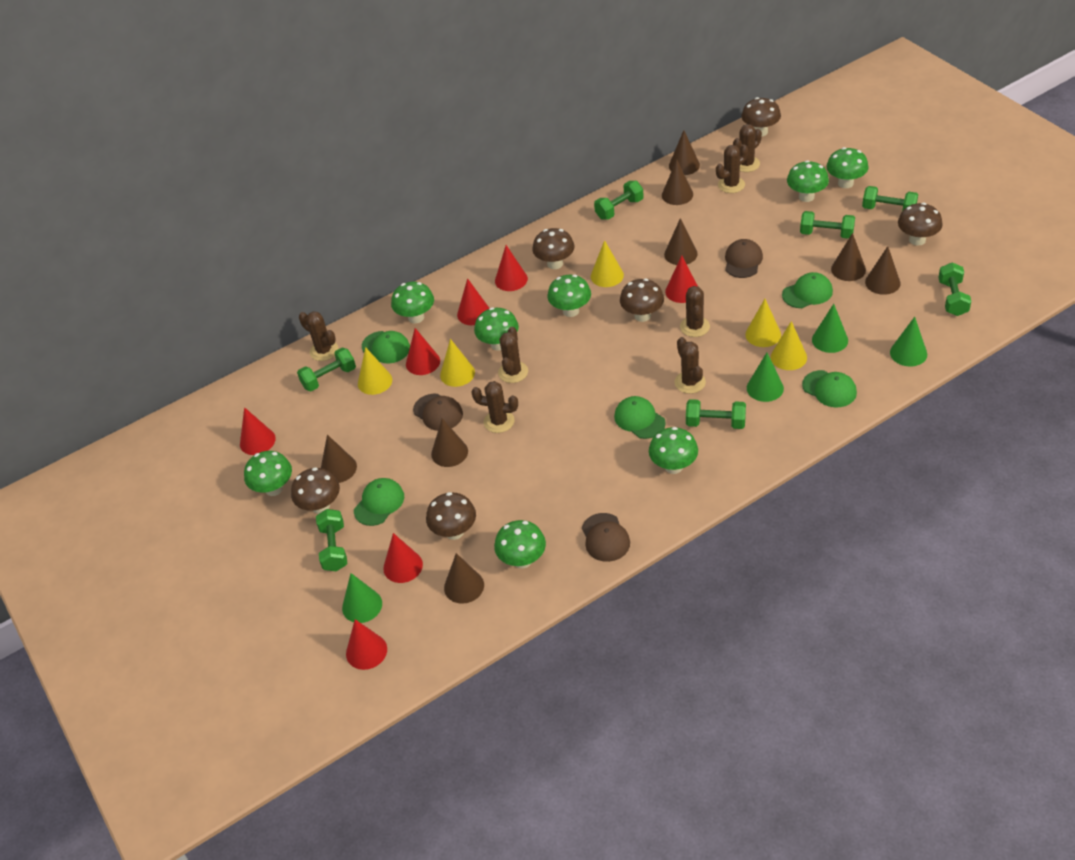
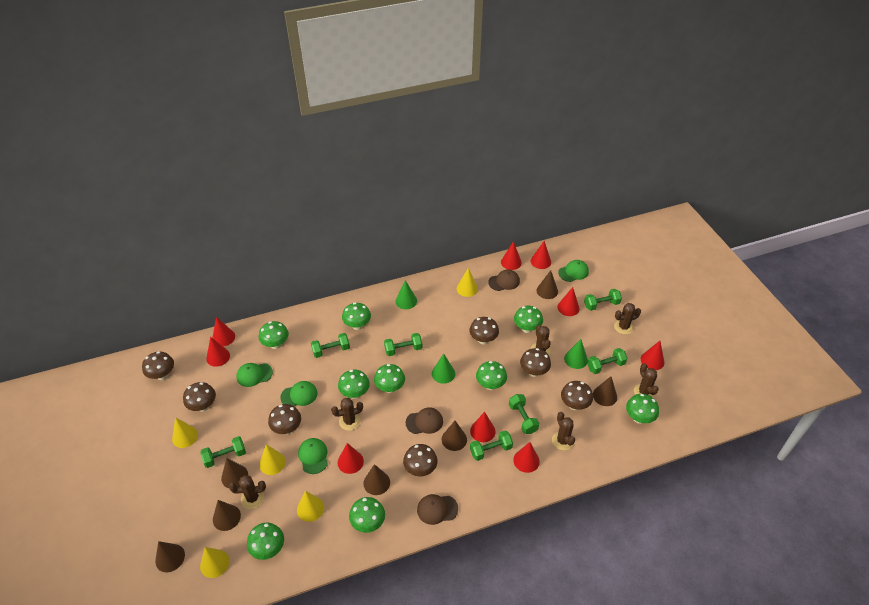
brown cactus: [299,311,338,361] [471,381,518,433] [498,326,528,383] [675,337,706,394] [680,286,710,337] [716,145,748,193] [733,124,762,172] = 7 -> [229,475,266,509] [331,398,363,431] [531,325,551,355] [552,412,575,450] [614,303,641,335] [634,363,659,398] = 6
brown cone: [321,435,357,483] [431,418,468,467] [444,553,484,604] [662,160,693,205] [664,218,698,265] [669,130,700,175] [831,233,866,281] [865,246,901,295] = 8 -> [155,541,185,572] [213,500,241,531] [221,458,248,488] [363,464,390,495] [442,421,467,451] [536,270,558,299] [593,376,617,406] = 7
brown mushroom: [291,467,340,514] [426,492,476,540] [532,228,575,269] [620,278,664,322] [741,97,781,136] [898,203,942,246] = 6 -> [142,351,174,380] [183,382,216,412] [268,404,301,434] [403,444,437,476] [469,317,499,345] [520,348,551,377] [561,381,593,410] = 7
green cap: [354,478,404,526] [362,331,410,364] [614,396,666,439] [782,272,833,308] [802,370,857,407] = 5 -> [236,363,273,387] [281,381,317,406] [298,438,328,474] [558,260,589,282] = 4
green cone: [342,573,382,623] [747,353,784,402] [812,304,848,353] [890,317,927,366] = 4 -> [396,280,417,309] [432,354,455,384] [564,339,588,369] = 3
green mushroom: [244,451,292,496] [391,282,434,324] [474,307,519,351] [494,520,546,568] [547,275,591,317] [649,427,698,474] [787,160,829,202] [826,147,868,188] = 8 -> [247,523,284,560] [259,321,289,349] [338,370,370,399] [342,302,371,330] [349,497,385,533] [374,364,405,393] [476,361,507,390] [514,306,543,333] [626,394,659,424] = 9
red cone: [240,407,276,455] [346,619,387,670] [383,533,423,583] [406,328,440,375] [457,278,490,325] [495,245,528,291] [665,255,698,303] = 7 -> [206,337,230,367] [212,317,235,347] [338,443,364,474] [470,412,496,442] [501,241,522,270] [513,442,540,473] [531,241,551,269] [557,287,580,316] [641,341,664,370] = 9

